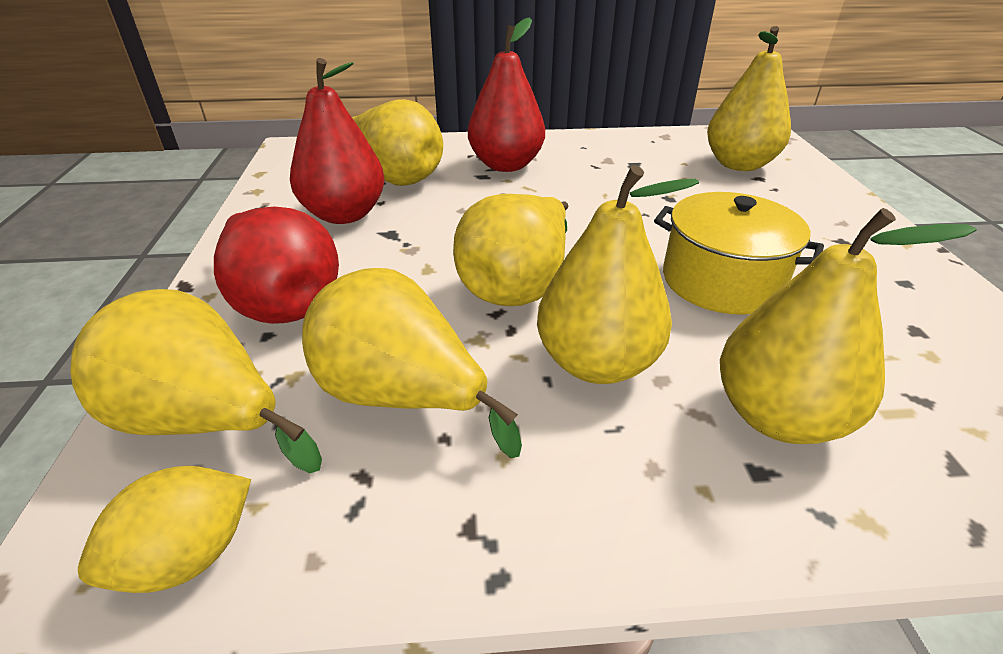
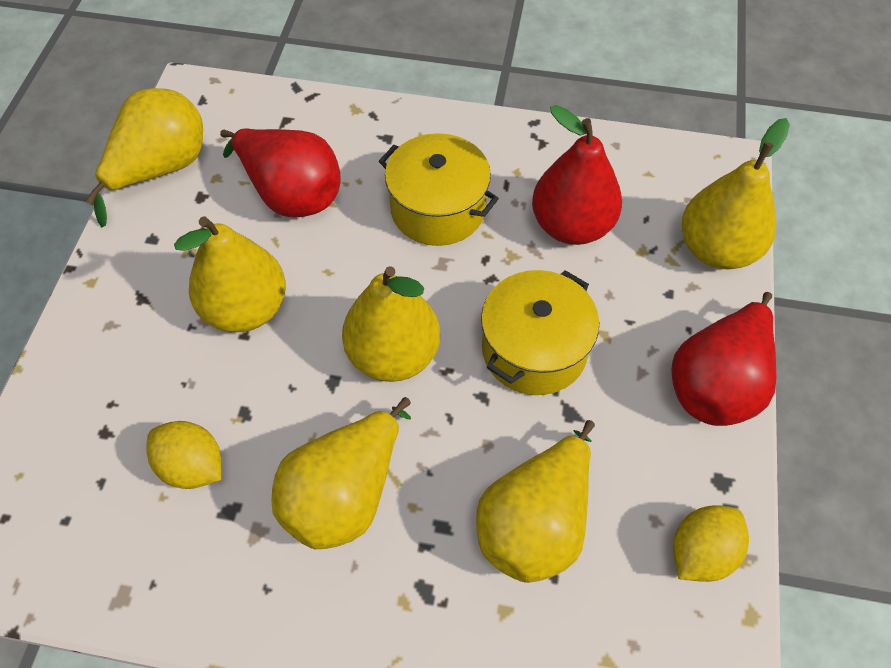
yellow lemon: [78,466,251,593] = 1 -> [146,421,221,489] [673,505,749,582] = 2
yellow pear: [70,289,322,473] [302,268,522,458] [352,99,443,186] [453,194,568,306] [537,165,699,384] [707,26,791,171] [720,208,977,444] = 7 -> [85,88,203,227] [174,216,286,332] [271,397,411,549] [342,266,440,382] [476,420,595,583] [681,118,790,269] = 6
yellow pot: [654,192,824,315] = 1 -> [379,133,499,246] [481,270,599,395] = 2

